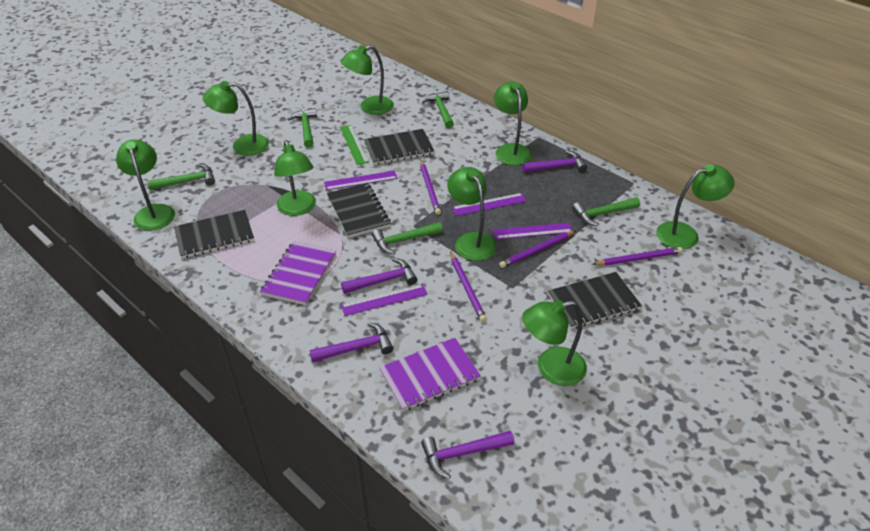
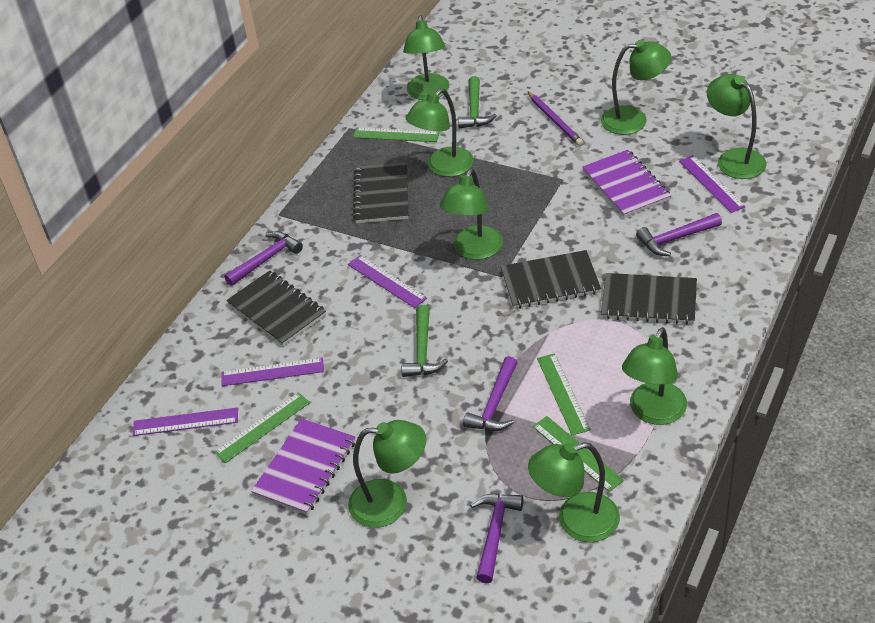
green hammer: [147,164,215,190] [288,108,317,148] [372,222,443,254] [422,91,454,128] [572,197,640,226] = 5 -> [401,305,448,377] [458,76,497,128] = 2
green ruler: [340,125,369,165] = 1 -> [214,392,310,463] [353,128,440,142] [533,416,624,492] [537,353,591,435] = 4
purple pencil: [420,161,441,215] [450,252,487,322] [499,231,575,268] [592,247,683,265] = 4 -> [527,91,583,146] = 1

